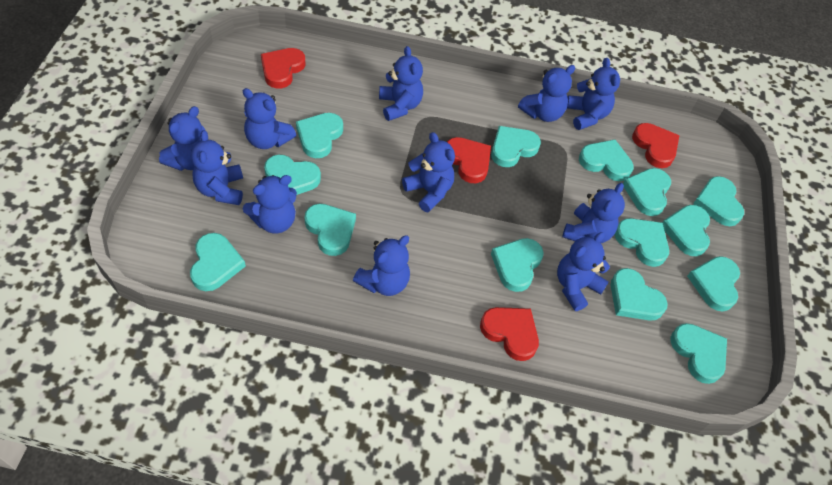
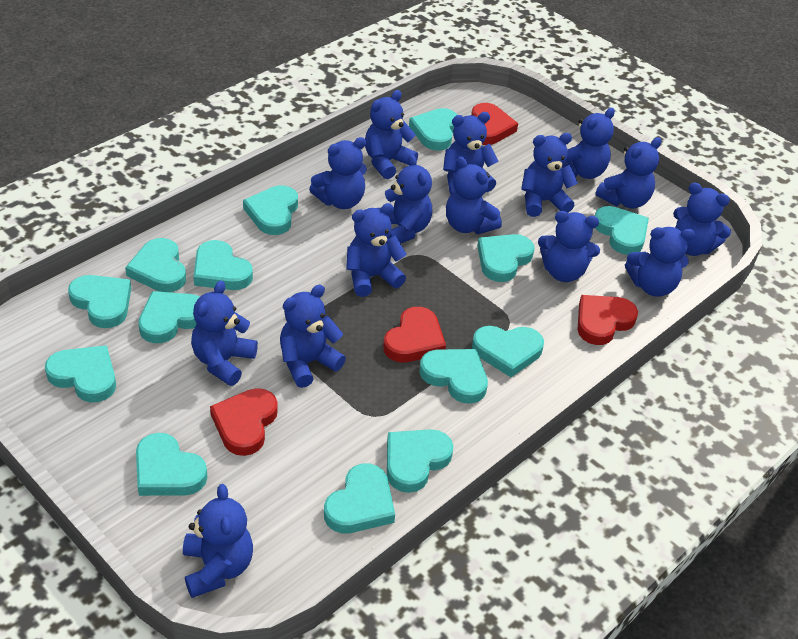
blue teddy bear: [159,106,205,171] [190,130,243,205] [243,88,296,149] [243,175,297,234] [353,235,410,296] [379,46,423,121] [402,132,455,213] [518,65,575,122] [557,232,610,311] [562,183,625,243] [567,58,620,130] = 11 -> [183,484,253,598] [191,281,258,386] [280,285,346,388] [309,137,367,209] [346,203,407,297] [365,90,418,179] [378,154,432,244] [443,112,499,194] [446,157,502,234] [521,133,578,217] [538,211,600,282] [562,108,615,179] [595,137,662,209] [625,227,695,297] [673,182,731,256] = 15

